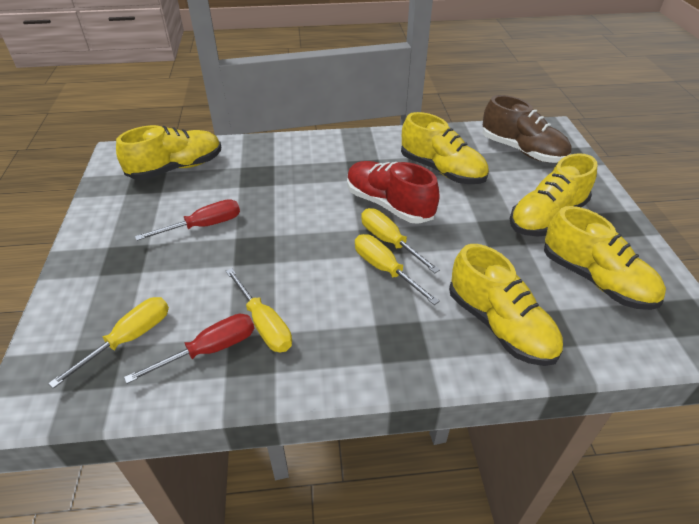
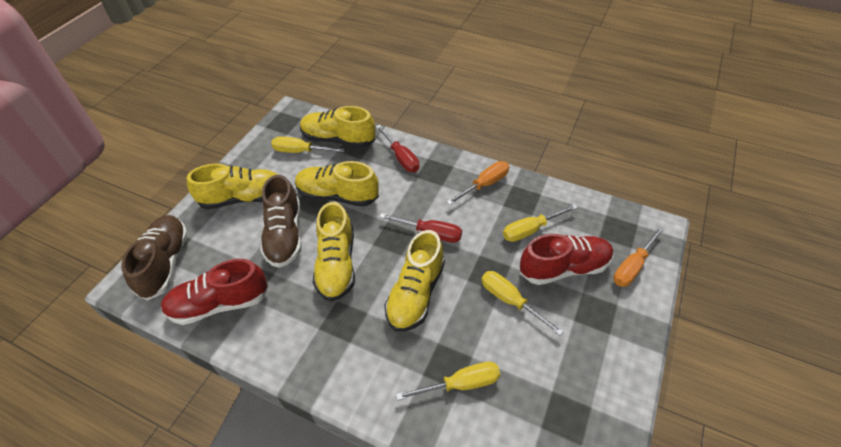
brown shoe: [482,95,572,163] = 1 -> [121,215,188,300] [260,175,302,268] = 2
orange screwdriver: none = 0 -> [447,161,509,205] [613,226,664,287] = 2
red shoe: [347,161,440,224] = 1 -> [161,259,268,325] [520,234,613,285] = 2

